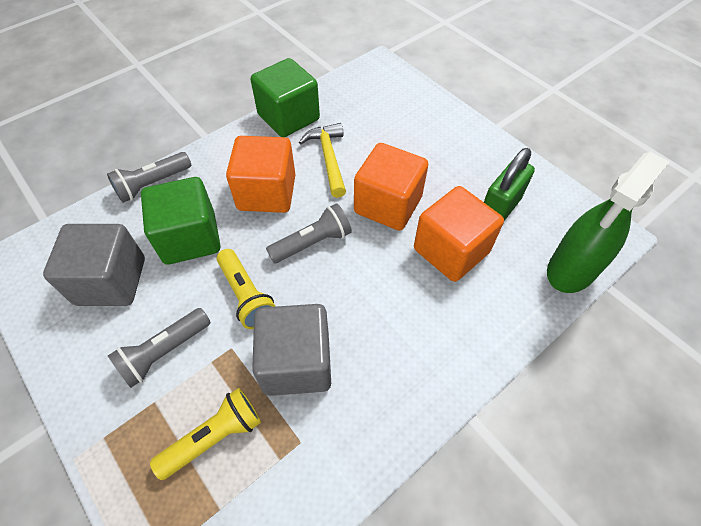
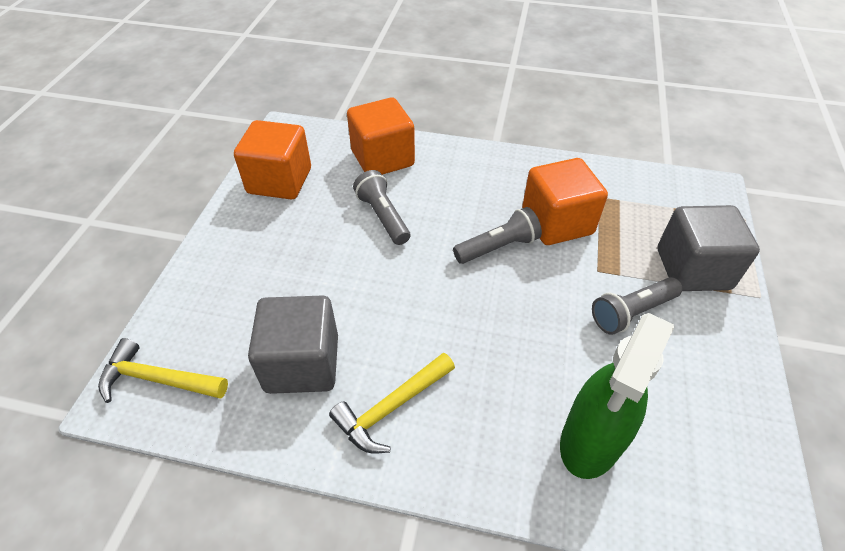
green cube: [141,177,221,264] [251,58,320,137] = 2 -> none = 0
green padlock: [484,148,535,221] = 1 -> none = 0
yellow flashlight: [150,388,261,480] [217,249,276,329] = 2 -> none = 0
yellow hammer: [299,123,346,198] = 1 -> [98,338,228,403] [329,353,455,454] = 2

